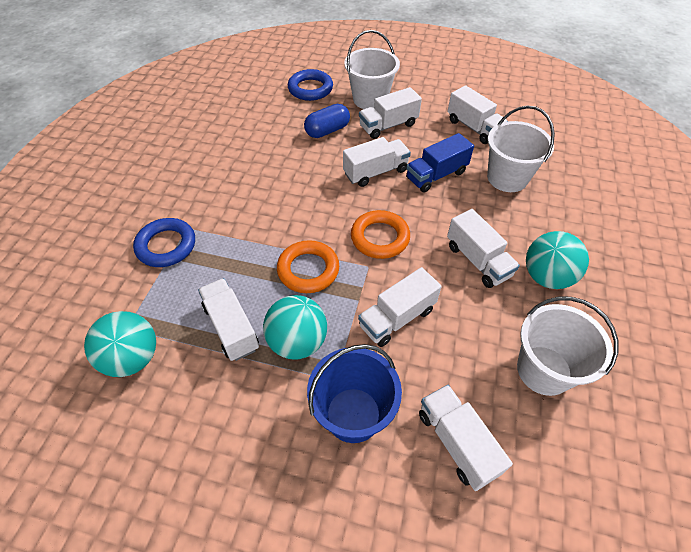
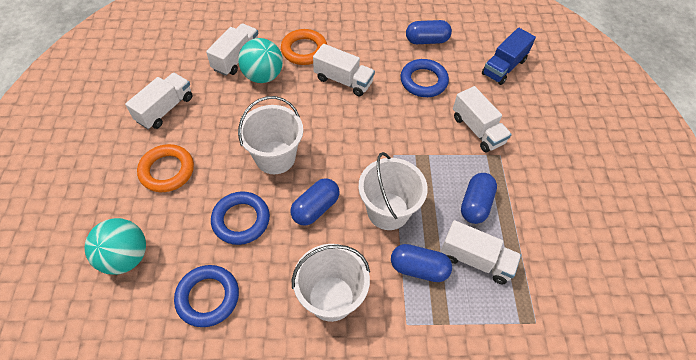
blue bucket: [307,344,402,443] = 1 -> none = 0
blue capsule: [304,104,350,138] = 1 -> [291,178,339,226] [391,244,452,282] [406,20,452,44] [461,173,497,224] = 4
blue ring: [133,218,195,267] [288,69,333,101] = 2 -> [174,265,239,327] [211,191,270,245] [400,59,449,97] = 3
turquoise ball: [84,311,156,377] [263,295,327,360] [526,231,589,289] = 3 -> [85,218,146,275] [238,38,283,83] = 2
white truck: [198,278,259,361] [343,137,411,187] [358,267,442,347] [359,87,422,139] [419,385,513,491] [447,85,508,144] [447,209,520,288] = 7 -> [125,73,193,129] [206,23,258,76] [313,44,375,96] [440,220,521,284] [453,86,512,153] = 5

